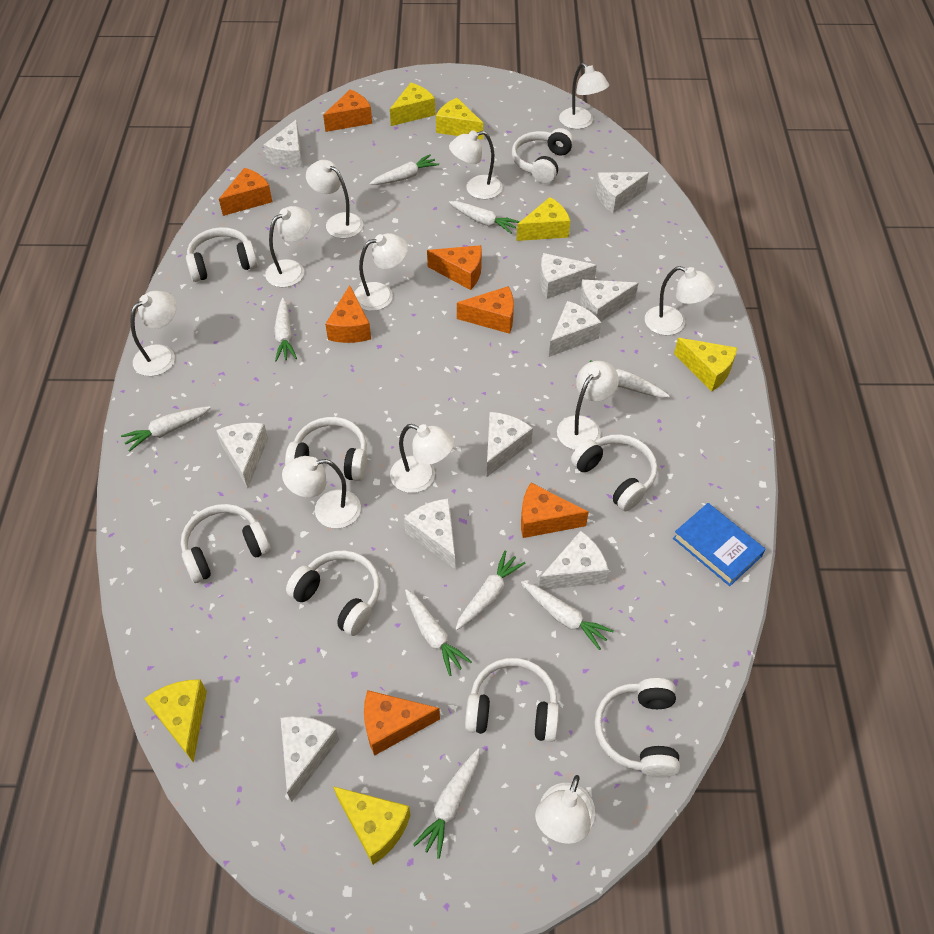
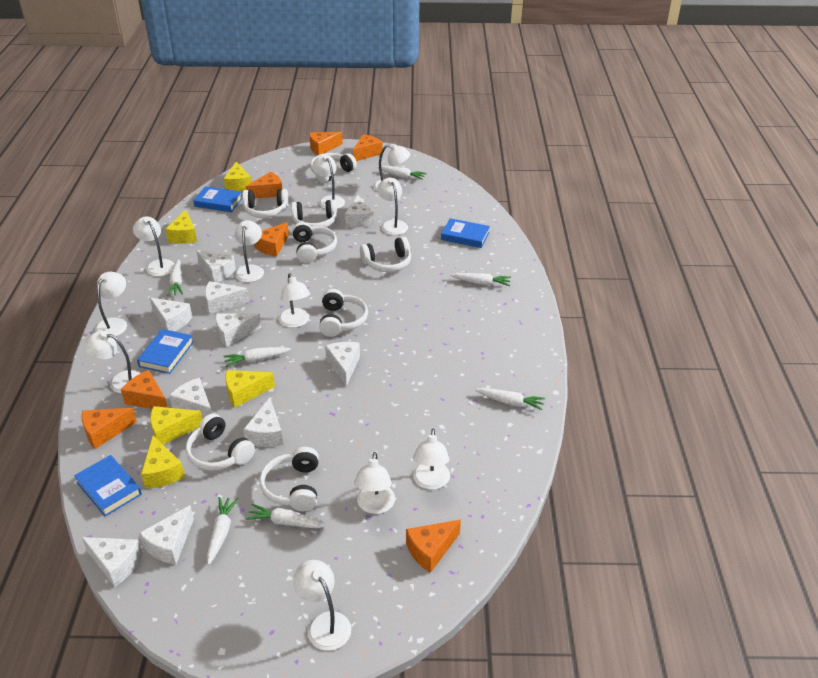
blue book: [673,503,766,586] = 1 -> [74,455,142,517] [137,329,194,374] [193,186,242,212] [441,218,490,248] = 4
white carrot: [121,406,211,452] [274,298,297,362] [370,154,439,185] [405,589,472,676] [413,748,480,859] [449,201,520,234] [456,550,525,630] [523,582,614,650] [590,360,670,398] = 9 -> [167,259,183,296] [207,497,238,565] [223,347,291,367] [246,504,326,528] [377,166,427,180] [451,273,511,286] [475,388,545,410] = 7
yellow cheese: [144,679,207,763] [333,786,411,865] [390,83,435,126] [436,98,483,140] [516,197,570,241] [674,338,737,391] = 6 -> [141,436,185,488] [150,406,203,445] [165,210,197,244] [224,162,252,191] [225,370,275,408] = 5

